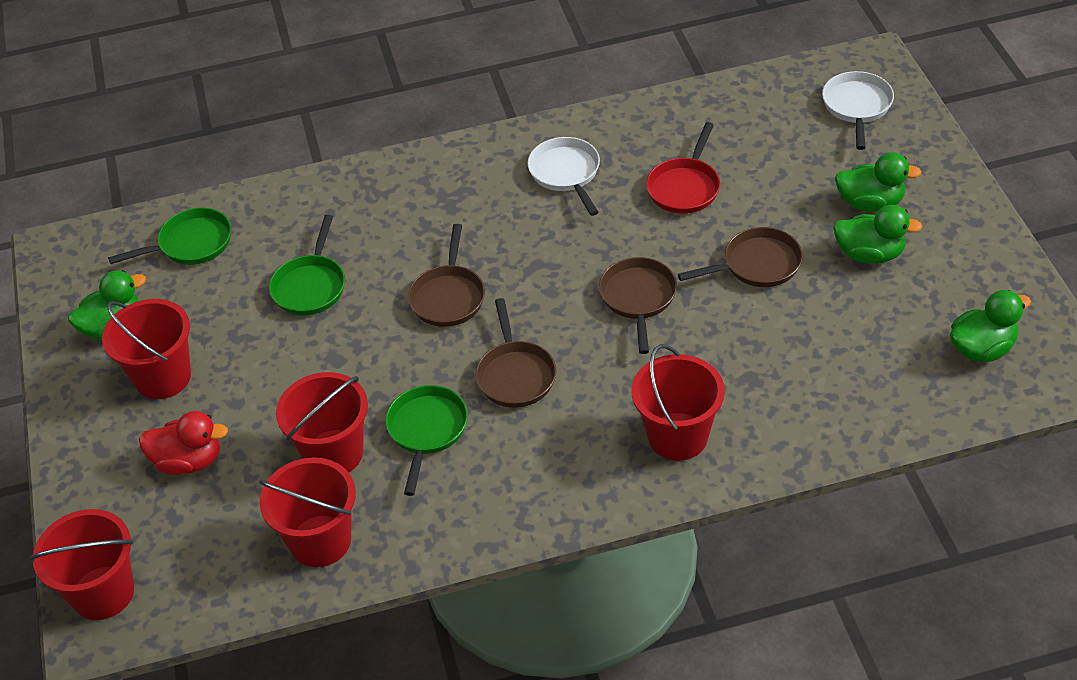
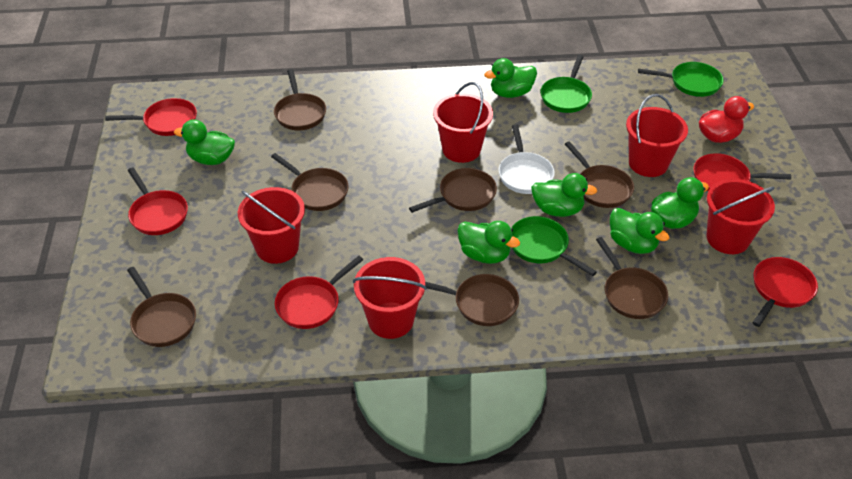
brown pan: [408,224,485,327] [475,298,556,408] [599,257,677,354] [678,227,803,287] = 4 -> [127,267,196,347] [271,153,349,211] [274,69,326,130] [409,168,497,213] [425,274,519,326] [565,141,634,208] [596,237,668,319] = 7
green duck: [68,270,146,340] [833,205,923,264] [835,152,922,212] [950,290,1031,362] = 4 -> [174,119,235,165] [457,221,520,264] [484,58,537,98] [531,173,597,217] [610,208,670,254] [651,177,709,229] = 6
red pan: [646,122,720,214] = 1 -> [105,98,197,136] [128,167,188,235] [275,256,364,329] [693,153,791,191] [752,257,818,327] = 5
white pan: [527,137,600,216] [822,71,894,150] = 2 -> [499,125,555,194] = 1

